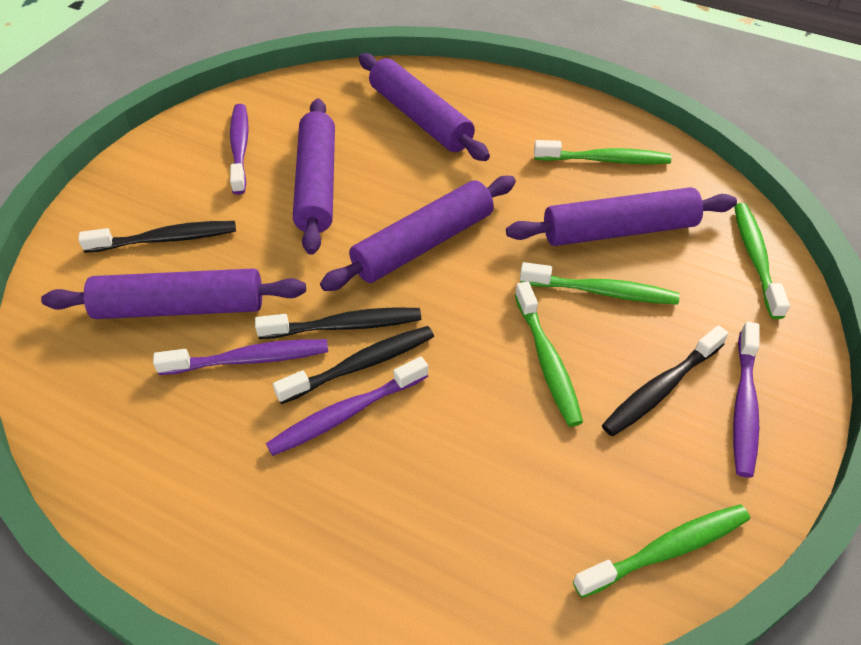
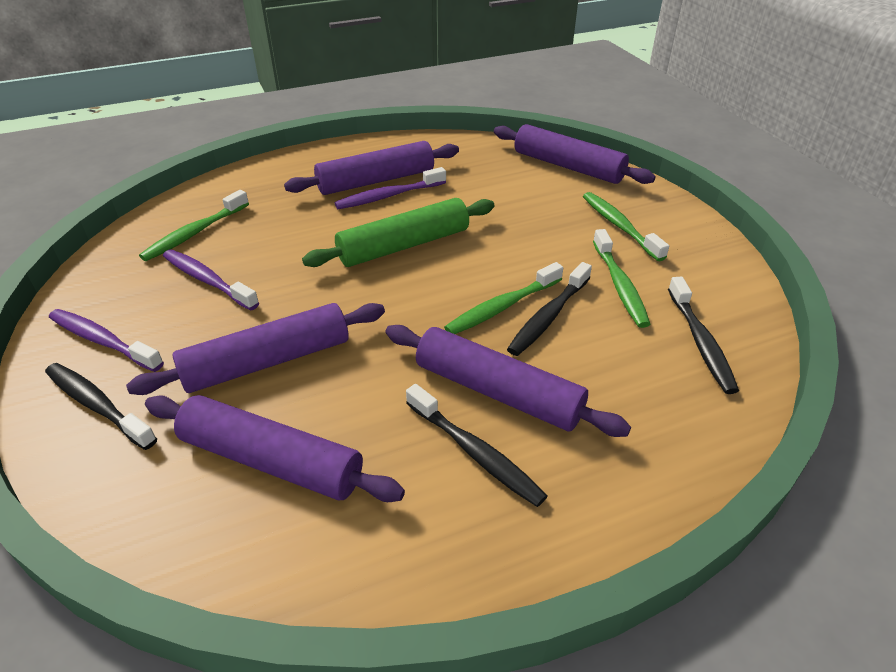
green rolling pin: none = 0 -> [302,198,494,267] = 1
green toothbrush: [515,282,583,427] [520,262,680,305] [534,140,671,164] [573,505,750,598] [734,203,790,319] = 5 -> [139,190,249,261] [444,262,563,334] [583,192,669,261] [593,229,650,328] = 4
purple toothbrush: [153,339,328,375] [230,104,249,195] [266,356,428,456] [733,321,760,478] = 4 -> [49,309,164,372] [163,249,259,311] [335,167,446,209] = 3

